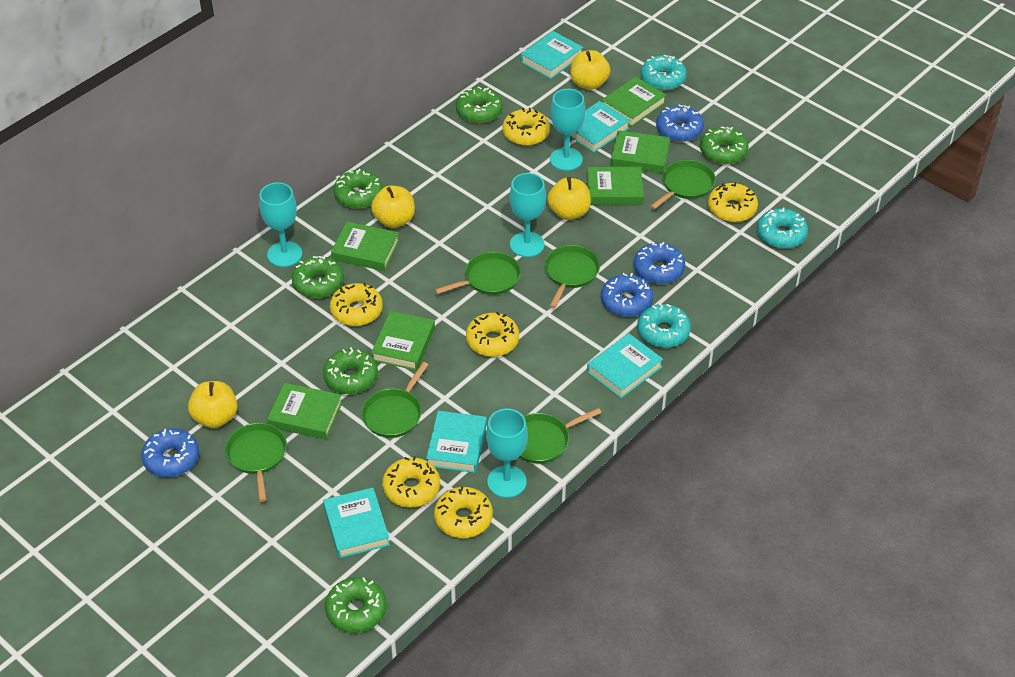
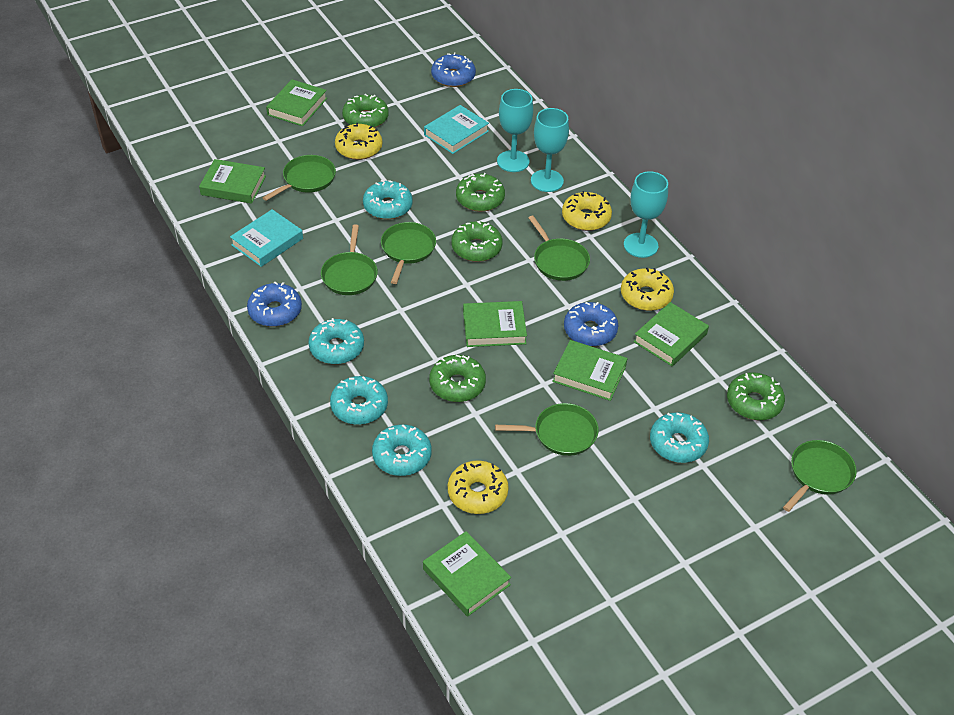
blue donut: [141,428,199,477] [601,273,653,317] [634,242,685,284] [656,105,704,142] = 4 -> [247,282,302,327] [431,52,476,87] [564,302,618,346] = 3
green donut: [292,256,344,298] [323,347,378,394] [325,577,387,633] [334,169,383,209] [456,86,503,123] [700,126,749,164] = 6 -> [342,94,389,128] [429,354,486,402] [451,221,503,262] [456,173,505,212] [727,372,785,420] = 5
turquoise book: [323,488,390,558] [426,411,487,473] [521,31,583,79] [570,101,630,153] [587,333,663,398] = 5 -> [230,209,303,267] [424,105,489,154] = 2
turquoise donut: [637,303,691,348] [641,55,687,90] [757,207,808,248] = 3 -> [308,318,364,364] [330,376,388,425] [363,180,413,219] [372,424,432,476] [650,412,709,463] = 5
turquoise goblet: [259,182,302,267] [486,409,528,498] [510,173,546,257] [550,89,585,171] = 4 -> [497,89,533,172] [531,108,569,192] [624,171,668,258] = 3
yellow apple: [188,381,238,428] [371,185,415,228] [547,177,591,220] [570,50,610,90] = 4 -> none = 0
yellow donut: [330,283,383,326] [382,456,440,508] [434,487,493,538] [466,312,519,357] [502,108,550,146] [708,182,758,222] = 6 -> [335,123,382,160] [448,460,509,514] [562,191,612,231] [621,268,674,311] = 4

